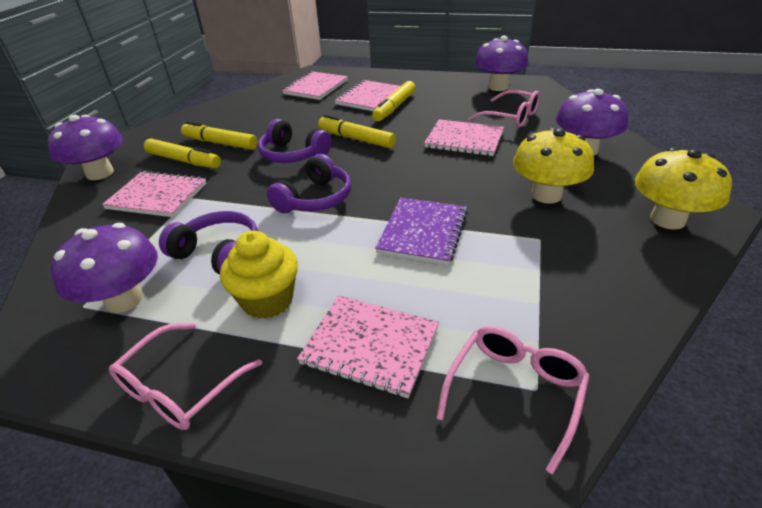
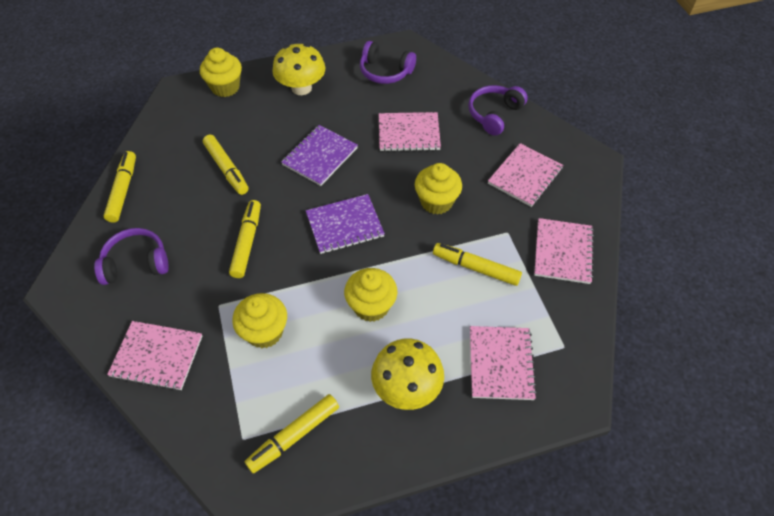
pink glasses: [109,323,262,430] [436,326,590,475] [469,90,540,128] = 3 -> none = 0
purple mushroom: [48,115,123,180] [51,223,158,313] [474,36,529,91] [556,89,628,155] = 4 -> none = 0
purple notebook: [375,198,468,265] = 1 -> [281,125,358,186] [306,194,385,254] = 2
yellow cupcake: [220,231,298,319] = 1 -> [200,48,242,97] [232,293,287,348] [344,268,397,322] [415,163,462,215] = 4
yellow marker: [144,138,221,168] [181,121,258,150] [318,115,396,148] [372,81,416,121] = 4 -> [104,151,136,223] [203,135,249,195] [229,200,261,278] [245,394,339,473] [433,243,522,286] = 5

